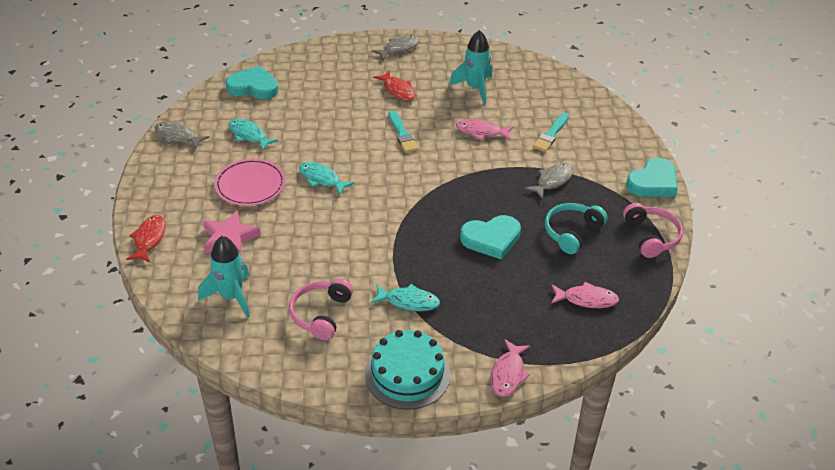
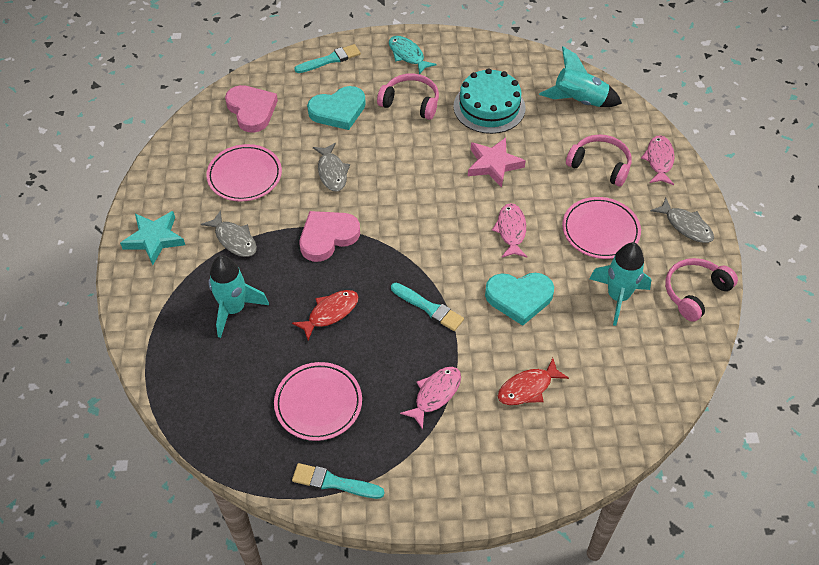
pink headphones: [289,279,353,340] [623,203,683,258] = 2 -> [377,73,439,120] [566,134,632,187] [665,258,738,322] = 3
pink heart: none = 0 -> [225,85,278,133] [300,211,360,262] = 2
pink plate: [214,159,286,206] = 1 -> [206,144,282,202] [274,362,362,441] [562,197,641,259] = 3
turquoise brush: [389,110,418,153] [533,113,569,152] = 2 -> [292,463,385,499] [294,44,361,73] [391,283,464,331] = 3
turquoise fish: [229,119,278,151] [299,162,354,195] [371,284,440,311] = 3 -> [389,36,437,74] = 1
turquoise headphones: [545,203,607,254] = 1 -> none = 0
turquoise heart: [225,66,278,99] [460,215,521,259] [626,158,678,197] = 3 -> [307,86,366,130] [485,273,554,326] = 2
turquoise rocket: [198,236,250,318] [449,30,492,104] = 2 -> [209,255,269,338] [539,46,622,107] [590,243,651,326] = 3
turquoise star: none = 0 -> [120,211,185,265] = 1

